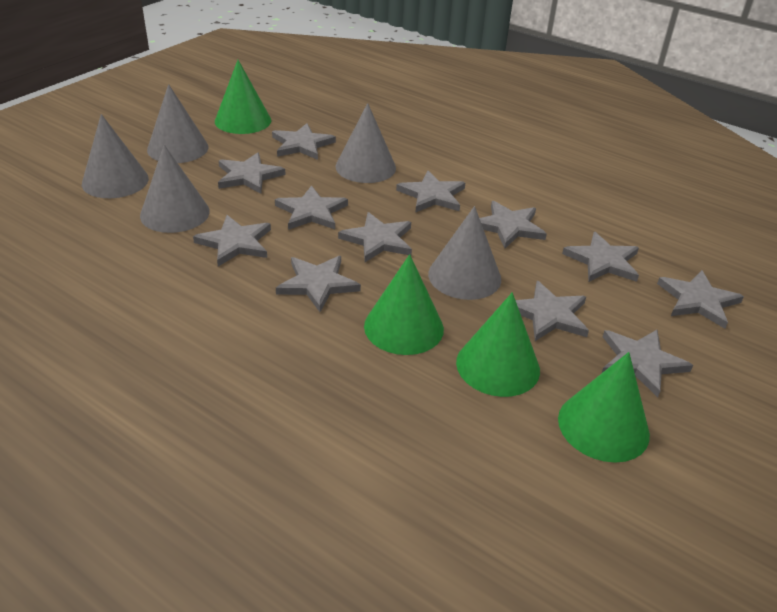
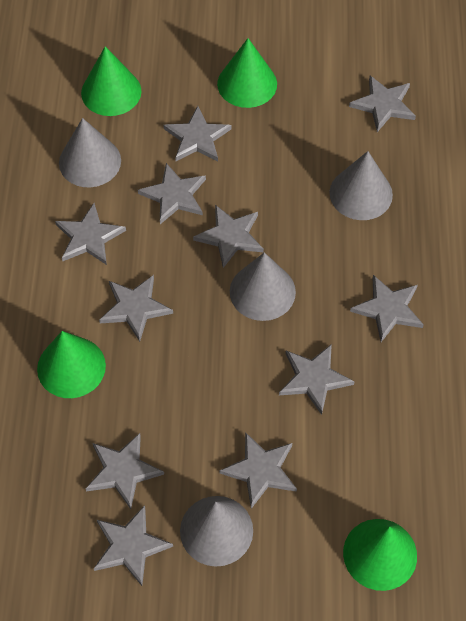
grey cone: [82,114,149,198] [140,145,210,233] [147,84,208,163] [335,103,396,183] [428,206,501,300] = 5 -> [59,118,121,187] [180,496,253,567] [230,252,296,321] [329,151,393,220] = 4
grey star: [193,215,271,266] [218,152,285,194] [272,123,336,160] [275,185,348,230] [276,256,361,312] [338,212,412,262] [396,171,465,213] [479,201,547,248] [516,281,589,341] [562,232,639,282] [602,330,693,397] [657,270,744,329] = 12 -> [55,203,126,265] [86,433,164,509] [94,505,173,586] [99,275,173,342] [138,163,206,224] [163,106,231,161] [193,205,264,268] [219,432,297,509] [279,344,355,415] [349,76,416,132] [350,275,424,342] = 11

